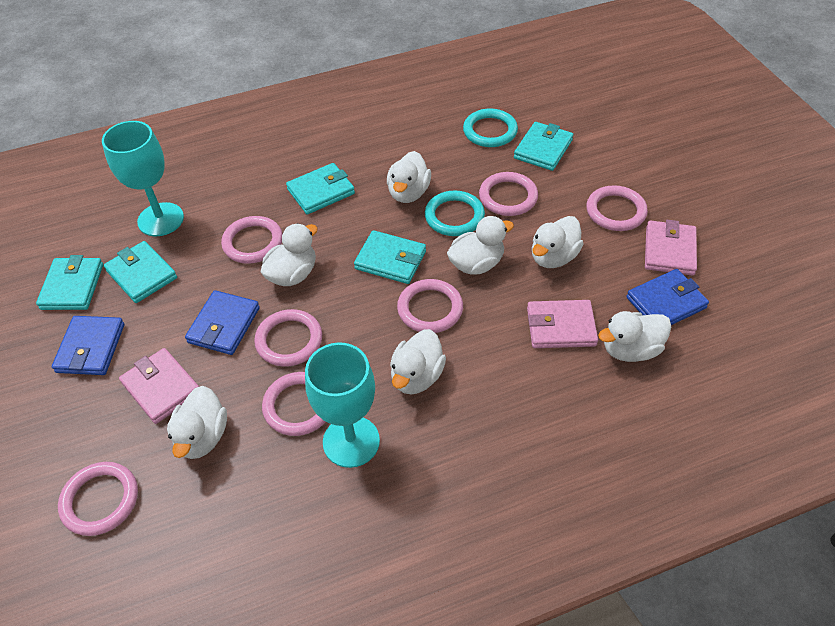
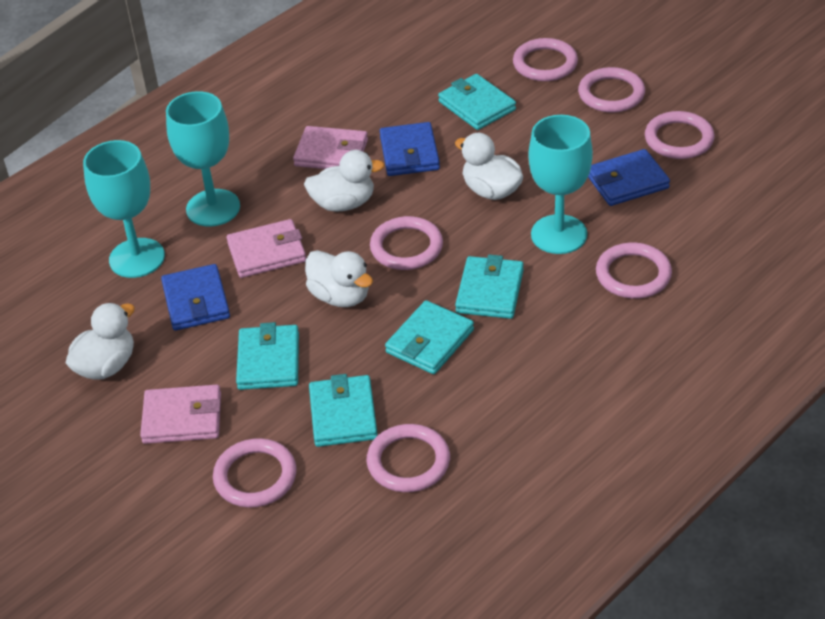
turquoise goblet: [102,121,184,236] [305,342,380,468] = 2 -> [83,140,165,278] [166,91,240,227] [528,115,593,254] = 3
turquoise ring: [425,191,485,236] [463,108,518,147] = 2 -> none = 0
white duck: [167,386,227,459] [261,223,318,286] [387,151,431,203] [390,329,446,394] [447,216,514,275] [532,216,583,268] [598,311,671,362] = 7 -> [66,303,135,380] [304,150,385,212] [305,250,373,307] [455,133,523,200] = 4

